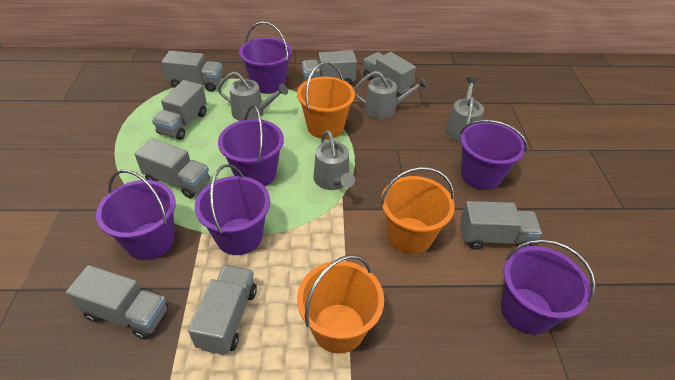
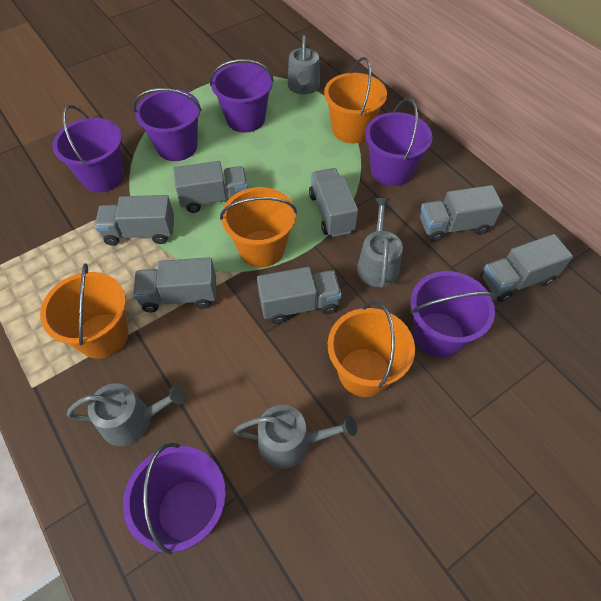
grey truck: [66,265,168,339] [134,138,210,198] [152,80,207,140] [162,51,223,92] [188,265,257,355] [302,50,357,85] [363,52,416,94] [460,201,542,250] = 8 -> [95,195,174,246] [133,257,216,312] [173,161,248,213] [257,267,342,324] [309,168,358,237] [420,185,503,242] [481,234,573,302] = 7
orange bucket: [297,62,355,139] [297,255,384,354] [380,167,455,254] = 3 -> [40,263,129,359] [220,187,297,267] [324,57,387,143] [328,301,415,397] = 4

